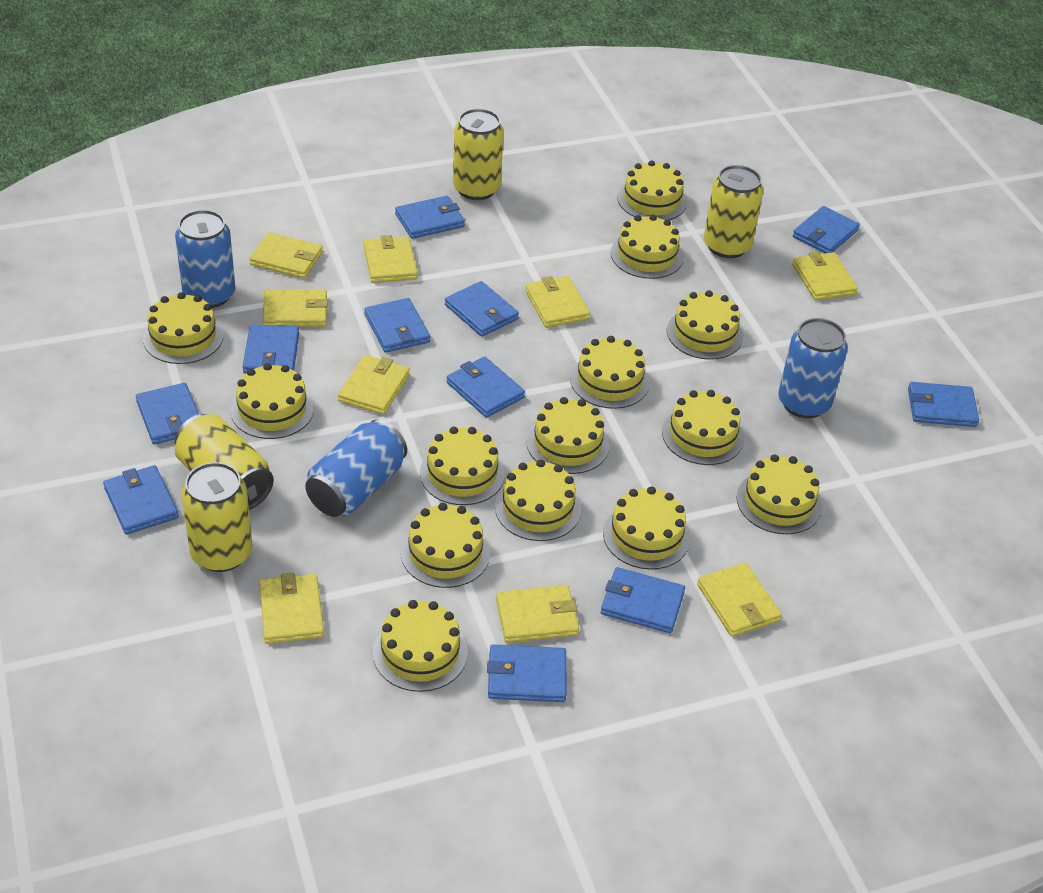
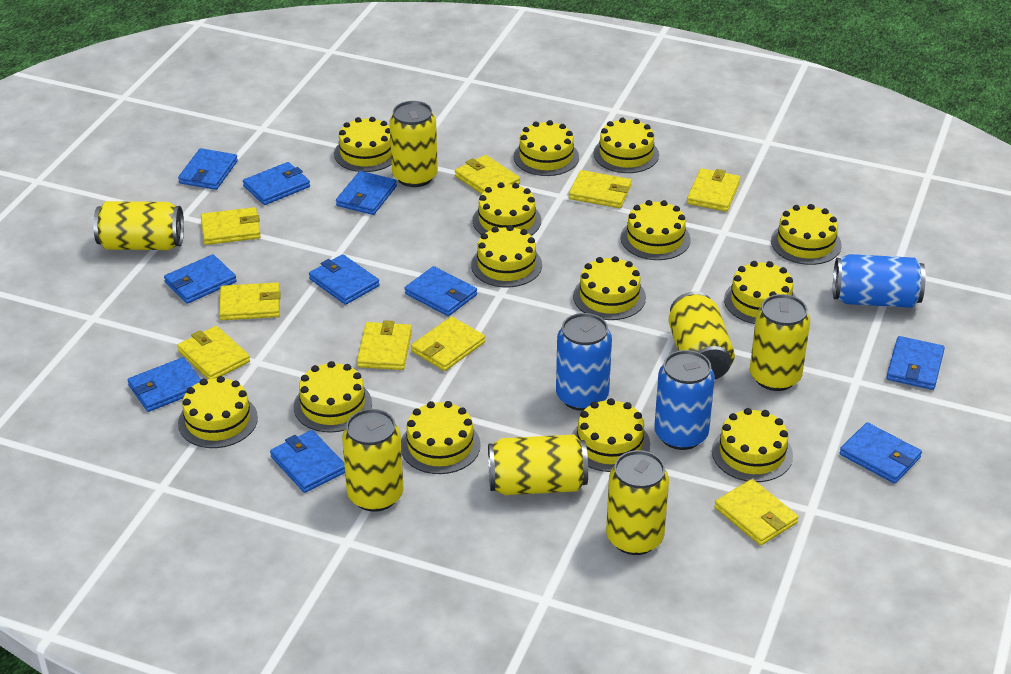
blue wallet: [103,465,179,535] [136,383,199,444] [243,325,299,374] [364,298,430,353] [395,196,465,239] [445,281,519,337] [447,357,525,418] [487,644,566,702] [601,567,685,633] [793,206,860,253] [908,382,979,427] = 11 -> [128,357,201,412] [164,254,237,304] [178,148,238,190] [243,162,310,205] [270,430,345,493] [309,254,380,305] [336,171,397,215] [405,266,477,316] [840,422,922,484] [886,336,945,390] = 10
yellow can: [175,414,274,510] [182,462,252,572] [453,108,504,200] [704,165,763,258] = 4 -> [93,201,184,250] [342,409,403,512] [389,101,438,187] [488,434,588,495] [606,450,669,555] [668,291,735,379] [750,294,810,391] = 7

